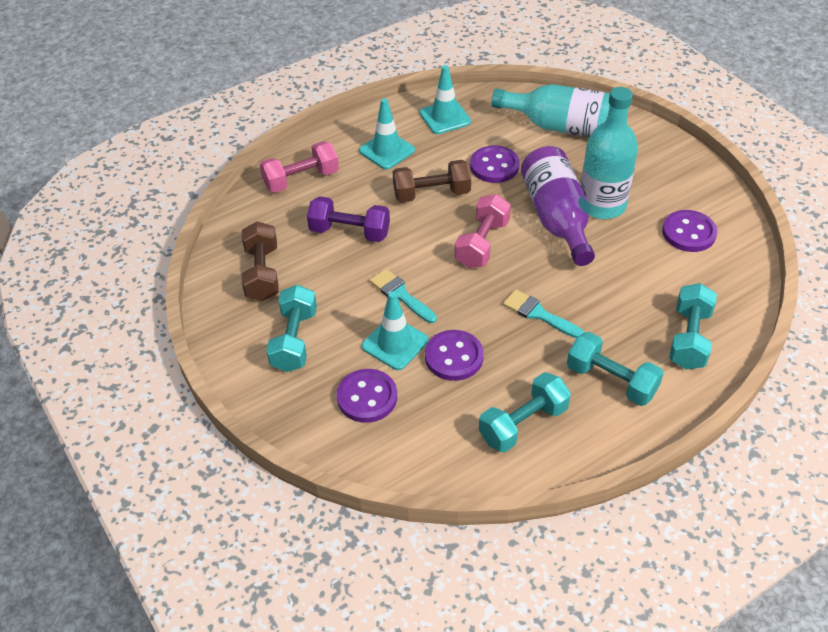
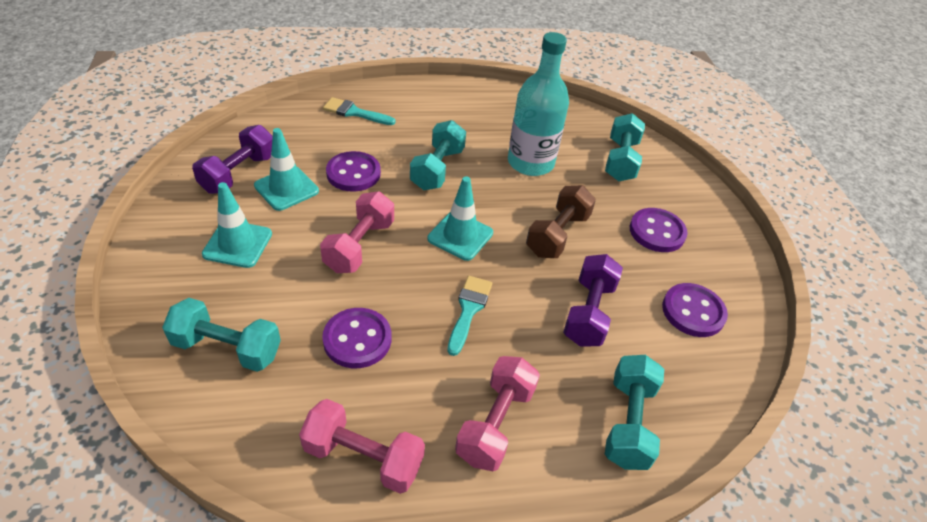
brown dumbbell: [242,221,279,301] [393,160,471,203] = 2 -> [526,185,596,258] = 1
pink dumbbell: [260,141,339,193] [455,194,511,268] = 2 -> [299,399,425,494] [320,192,394,273] [455,356,540,471] = 3
purple bottle: [521,146,595,266] = 1 -> none = 0
purple dumbbell: [307,196,390,242] = 1 -> [192,125,273,194] [563,254,623,347] = 2
turquoise bottle: [492,84,610,137] [580,87,638,219] = 2 -> [508,32,569,176] = 1

